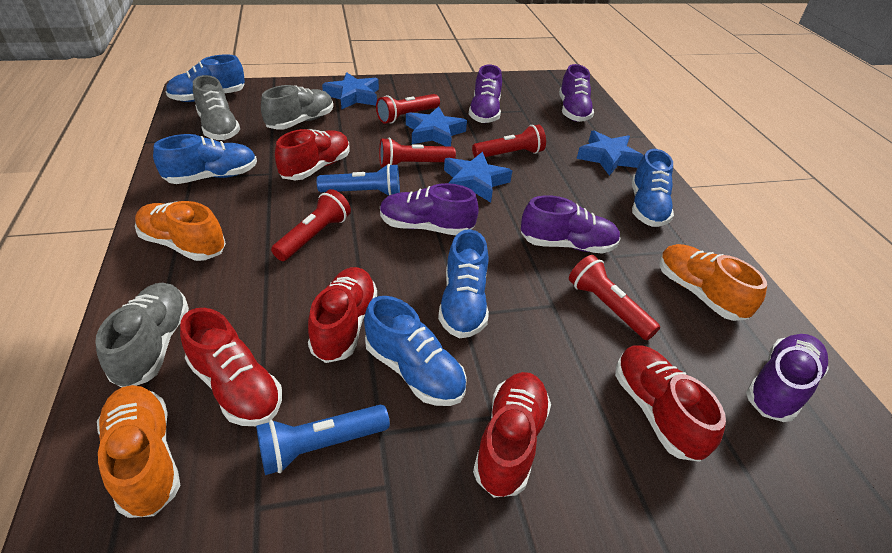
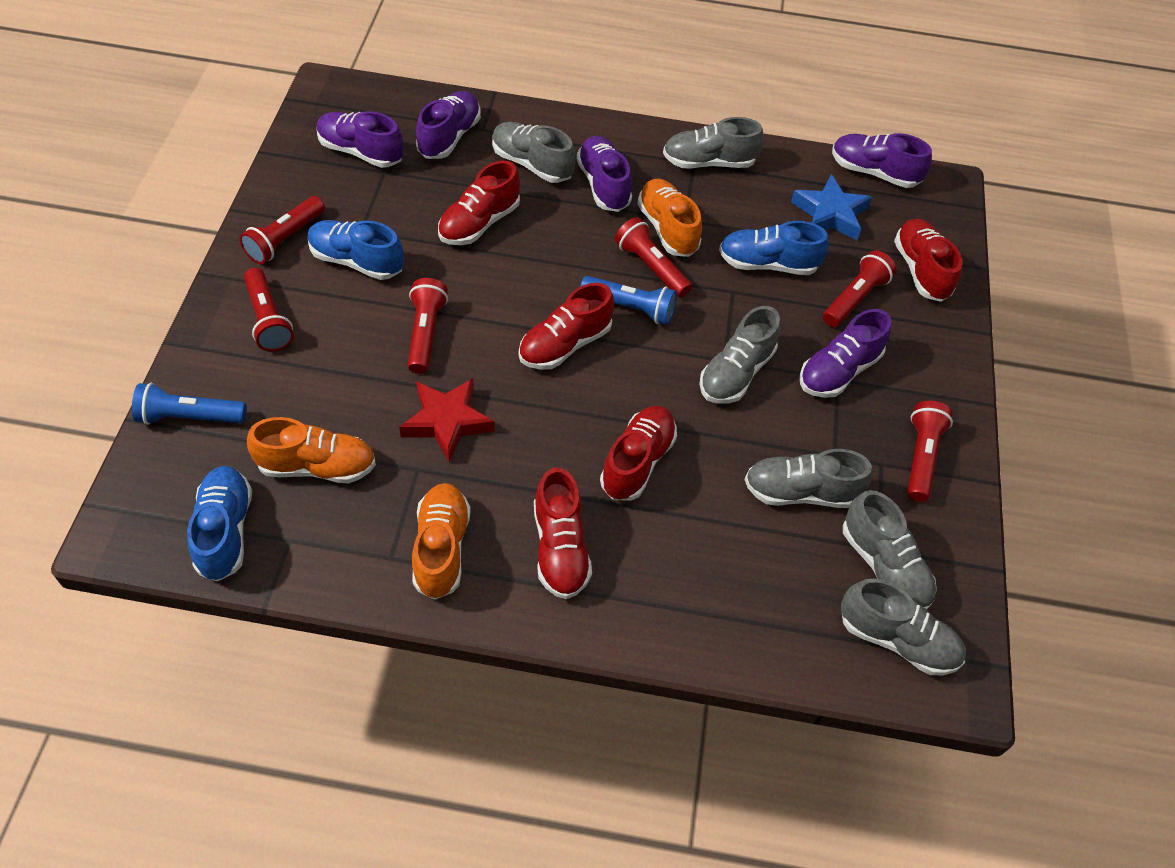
blue shoe: [153,134,257,184] [166,54,245,102] [364,296,467,406] [438,229,489,338] [632,149,674,227] = 5 -> [187,466,252,582] [307,220,404,280] [719,221,829,275] = 3
blue star: [322,72,379,110] [406,106,467,147] [444,152,512,203] [577,130,644,176] = 4 -> [791,174,872,240] = 1
grey shoe: [95,283,189,387] [193,75,240,140] [261,85,333,130] = 3 -> [492,122,575,183] [663,117,764,169] [699,306,780,404] [744,449,873,508] [841,579,966,675] [843,490,937,610] = 6
red flashlight: [271,189,351,261] [376,94,440,124] [379,137,456,167] [472,125,546,157] [569,255,660,340] = 5 -> [239,196,325,264] [244,268,294,352] [408,278,448,374] [615,217,692,298] [823,250,896,327] [907,401,953,502] = 6
red star: none = 0 -> [399,378,495,463] = 1

